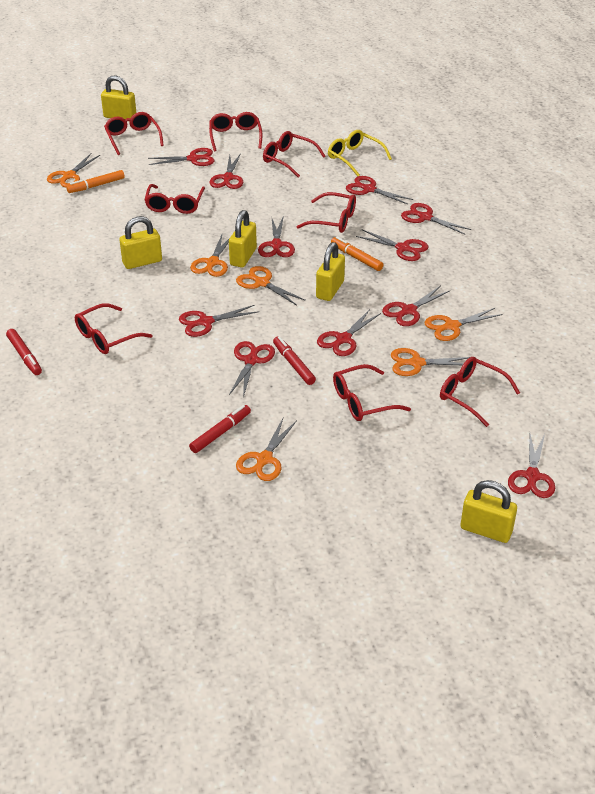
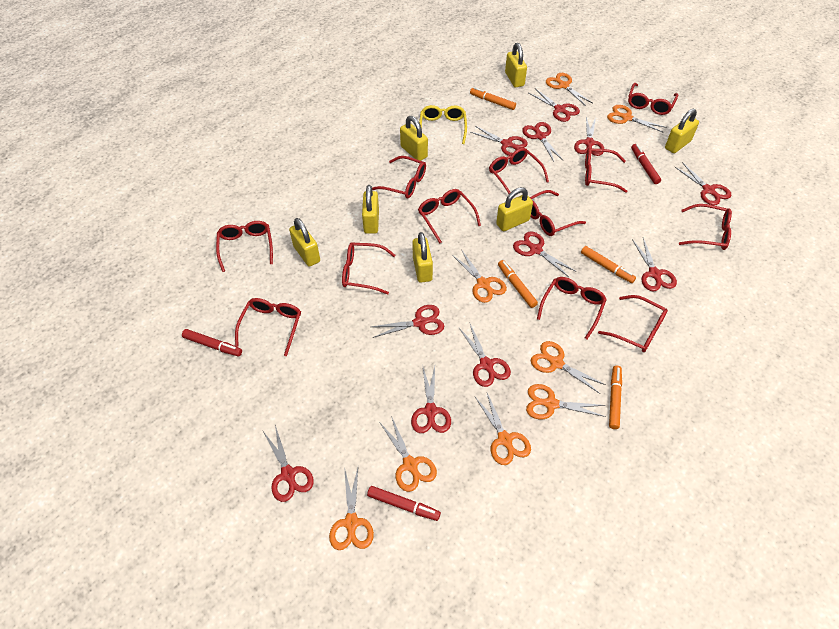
orange marker: [66,170,125,193] [331,236,383,271] = 2 -> [470,87,516,110] [498,260,538,308] [581,246,636,283] [609,366,622,429] = 4
orange scissors: [47,154,100,188] [190,235,229,277] [236,266,306,306] [236,418,297,481] [391,348,470,376] [425,308,503,341] = 6 -> [329,467,374,550] [380,416,437,492] [452,251,507,303] [475,393,531,465] [526,384,606,419] [531,341,606,394] [546,73,592,106] [607,105,667,133] = 8
red glasses: [75,303,152,354] [104,112,164,155] [145,184,205,214] [209,112,262,152] [263,131,326,177] [296,192,356,233] [333,364,411,421] [440,357,520,427] = 8 -> [216,221,273,272] [235,298,301,356] [342,243,396,294] [372,156,426,198] [418,189,481,243] [489,148,549,198] [530,190,586,236] [537,277,607,339] [585,148,627,193] [598,295,668,352] [628,83,678,115] [679,204,732,250] = 12
yellow padlock: [101,75,136,119] [119,216,162,269] [229,210,257,267] [316,242,345,301] [461,480,517,543] = 5 -> [289,218,320,267] [362,185,379,234] [400,116,428,161] [412,232,433,283] [496,187,533,231] [505,43,527,87] [665,109,699,153] = 7

